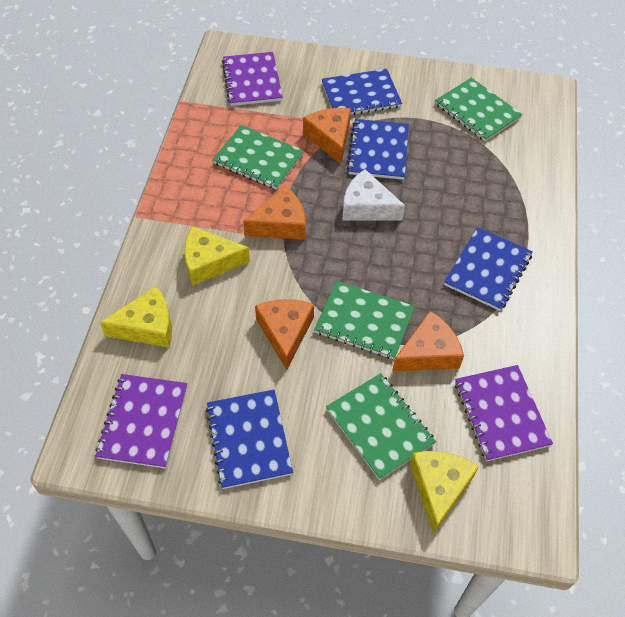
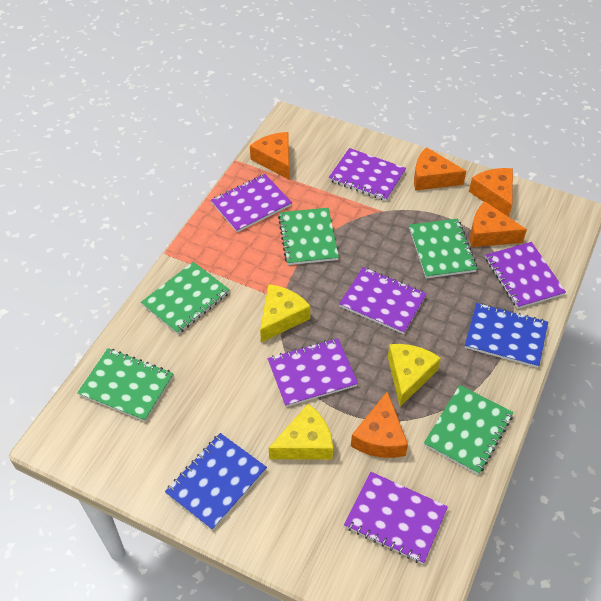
blue notebook: [206,390,293,489] [322,69,402,115] [347,119,409,180] [444,227,533,311] = 4 -> [165,433,267,531] [465,303,548,368] = 2
green notebook: [212,125,304,190] [314,281,415,359] [326,373,436,480] [435,77,523,142] = 4 -> [77,348,174,422] [141,262,230,334] [278,208,339,265] [409,218,477,278] [424,385,513,475] = 5
orange cheese: [243,186,306,240] [255,299,314,370] [303,108,351,164] [392,311,464,372] = 4 -> [250,132,289,180] [351,391,408,458] [414,147,466,191] [469,168,513,217] [470,202,527,247] = 5
purple notebook: [95,374,187,468] [222,52,283,106] [455,365,553,461] = 3 -> [211,174,292,233] [268,338,358,407] [329,148,406,201] [339,267,427,334] [344,472,448,564] [485,242,566,309] = 6
white cheese: [342,169,405,220] = 1 -> none = 0

